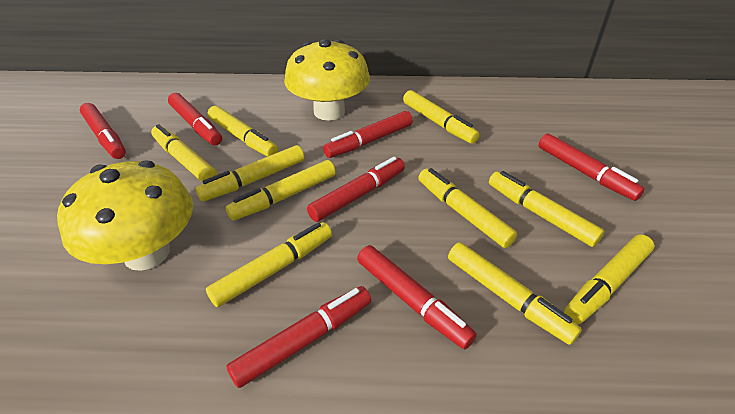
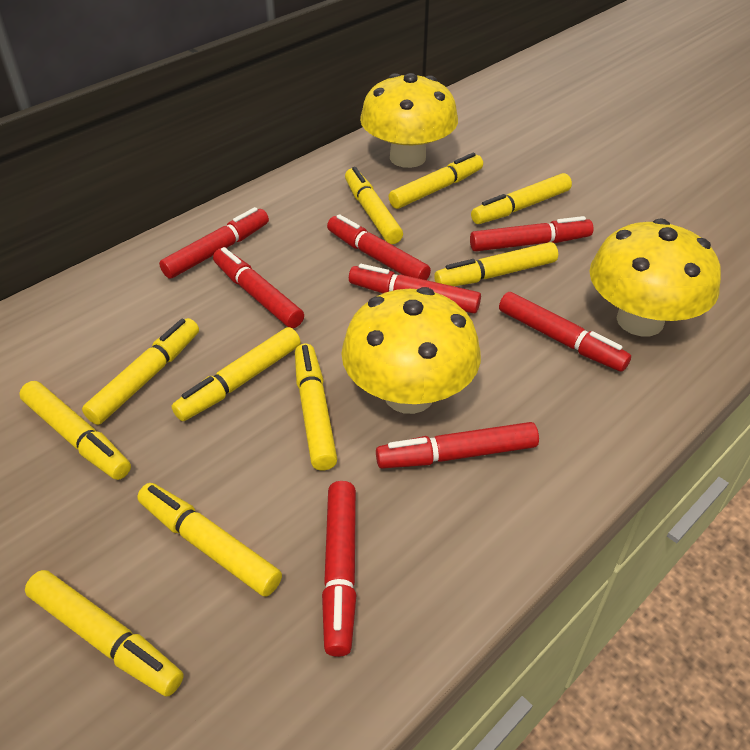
red marker: [80,103,126,159] [168,93,222,146] [226,286,371,388] [307,157,405,222] [323,111,413,158] [357,245,477,349] [539,133,645,201] = 7 -> [159,207,269,279] [213,247,304,328] [322,481,356,657] [327,214,431,280] [349,264,481,314] [376,422,539,469] [470,216,594,251] [499,292,631,372] = 8
yellow mushroom: [57,160,193,271] [284,39,370,121] = 2 -> [341,287,481,414] [360,73,458,168] [589,218,721,336] = 3

